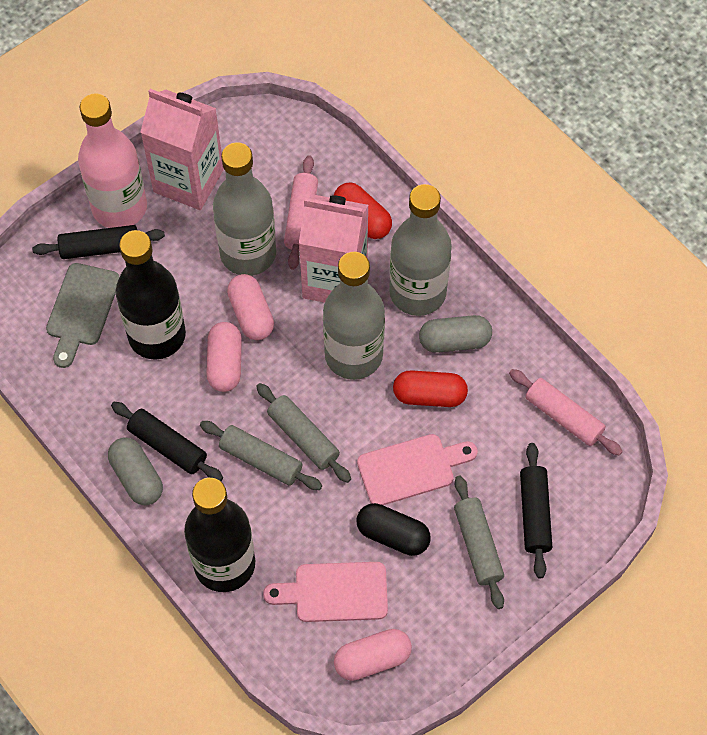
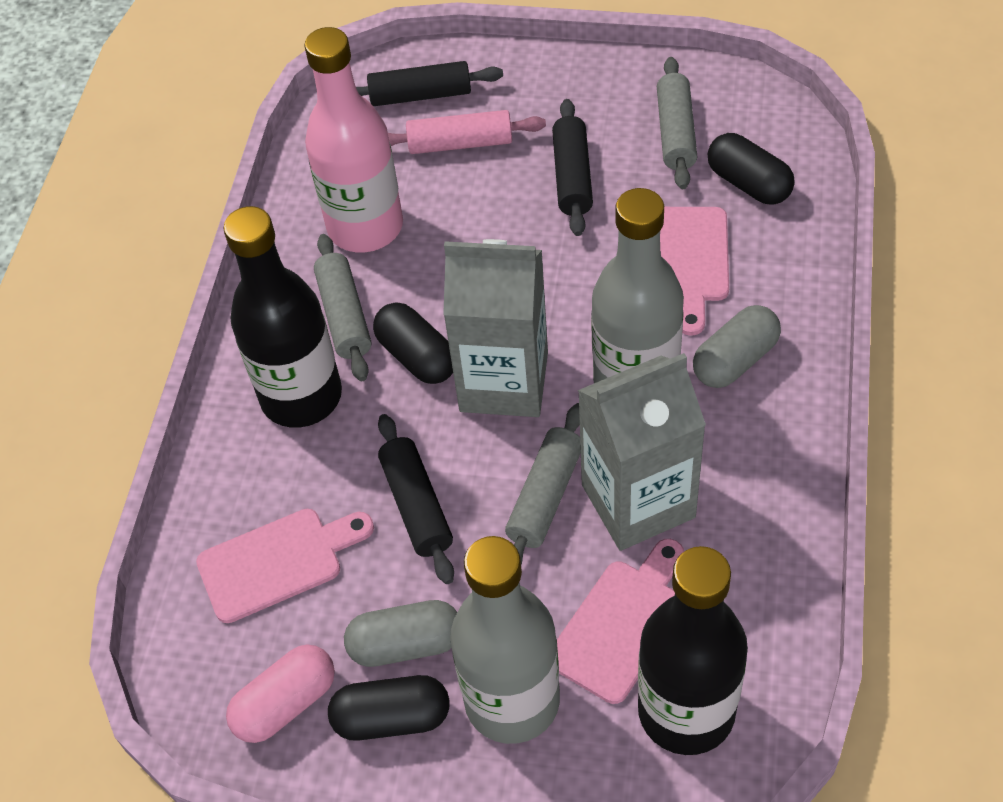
black capsule: [356,503,431,556] = 1 -> [328,675,450,741] [373,303,453,384] [708,133,795,205] = 3
grey bottle: [213,142,276,276] [323,252,385,380] [389,184,452,316] = 3 -> [450,536,560,744] [591,188,684,383] = 2
grey carton: none = 0 -> [443,239,548,417] [578,353,706,551] = 2
grey cutting board: [46,263,119,368] = 1 -> none = 0
pink capsule: [206,322,242,392] [227,274,274,340] [334,629,412,681] = 3 -> [226,644,335,743] = 1
pink carton: [140,89,224,210] [299,194,369,303] = 2 -> none = 0
pink cutting board: [263,562,388,622] [357,434,478,505] = 2 -> [196,509,374,623] [557,539,684,704] [660,207,729,336] = 3
pink rolling pin: [284,155,318,270] [509,369,623,456] = 2 -> [388,110,546,154] = 1
red capsule: [334,182,392,239] [393,370,468,407] = 2 -> none = 0

